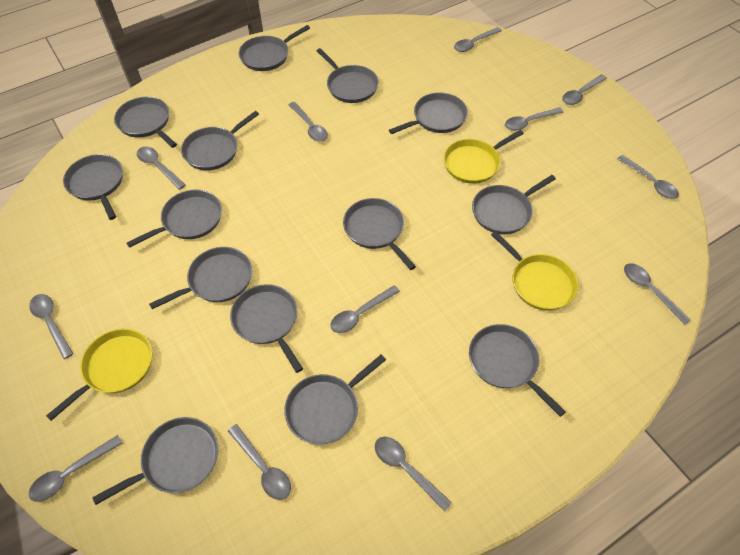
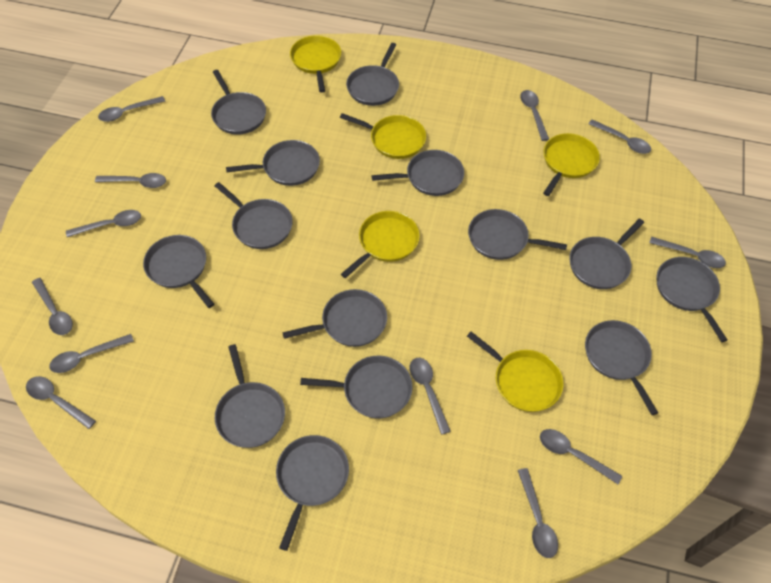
yellow pan: [46,329,152,421] [443,130,524,184] [491,231,578,311] = 3 -> [290,35,341,93] [340,113,426,159] [341,211,420,278] [467,332,564,412] [543,133,600,196] = 5

